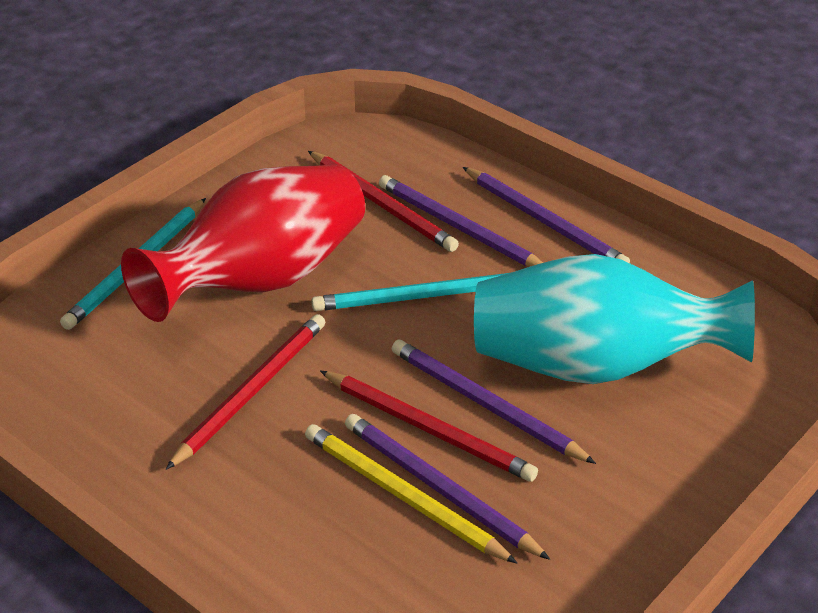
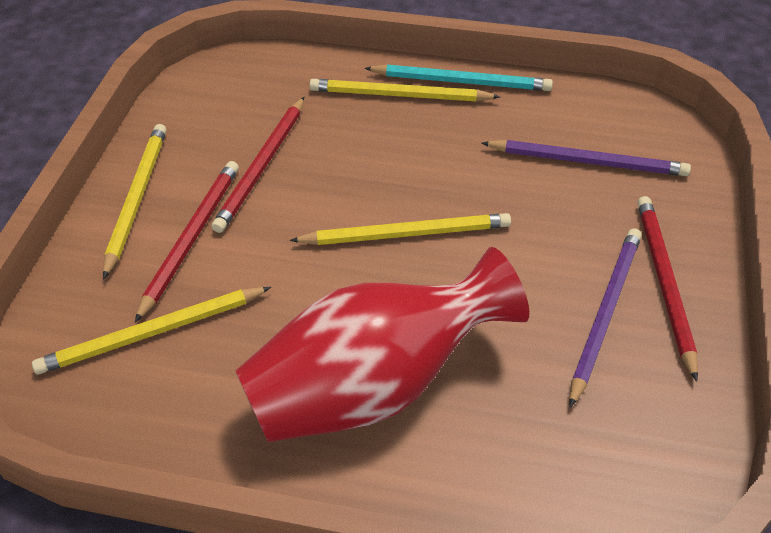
purple pencil: [345,414,550,560] [379,175,543,267] [392,340,596,464] [463,167,630,263] = 4 -> [482,140,691,176] [569,228,642,408] = 2
turquoise pencil: [60,198,206,330] [311,273,508,311] = 2 -> [364,64,553,91] = 1
turquoise vase: [474,254,755,384] = 1 -> none = 0
yellow pencil: [305,424,517,563] = 1 -> [32,287,271,374] [103,124,167,279] [290,213,511,245] [309,79,500,101] = 4

